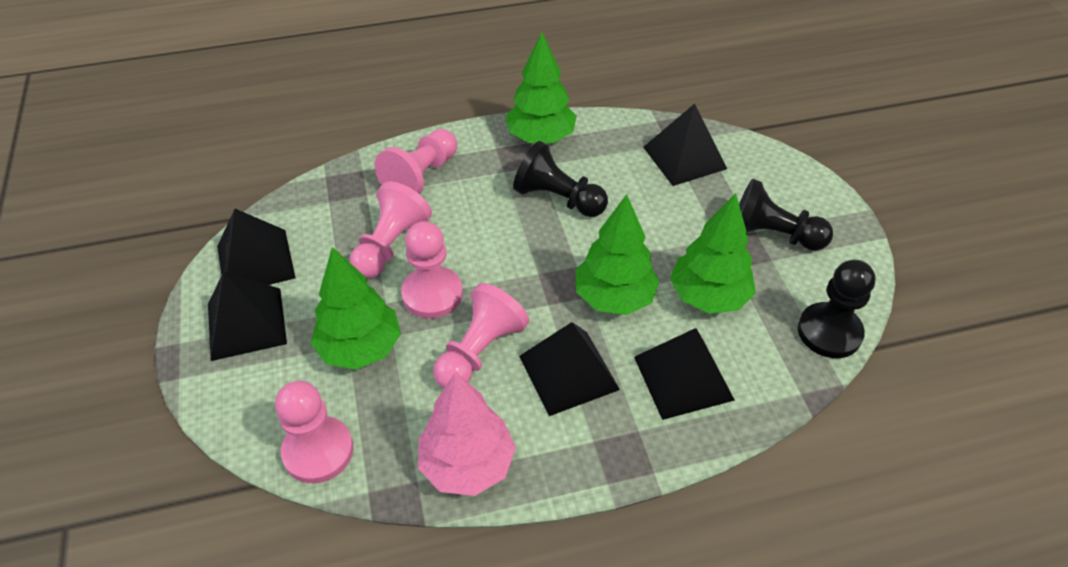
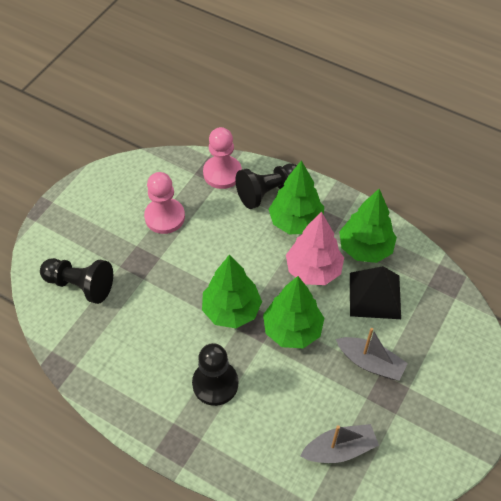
black pyramid: [208,272,287,361] [217,209,295,285] [519,322,620,416] [634,328,735,420] [643,104,727,186] = 5 -> [350,266,401,319] = 1
grey boat: none = 0 -> [300,424,379,463] [336,328,408,381] = 2
pink pawn: [275,381,353,483] [349,181,432,279] [375,129,457,194] [401,221,463,319] [433,283,529,388] = 5 -> [144,172,185,234] [203,127,242,189] = 2

